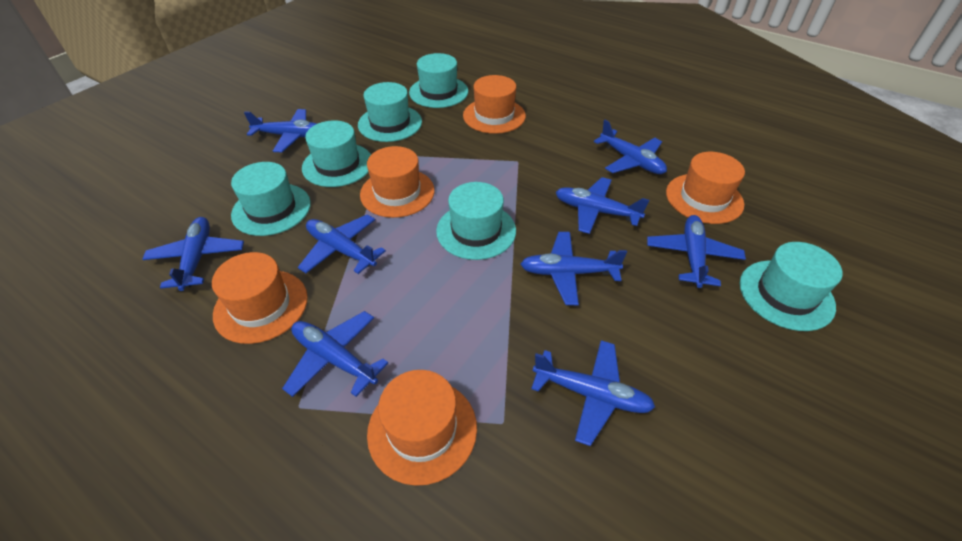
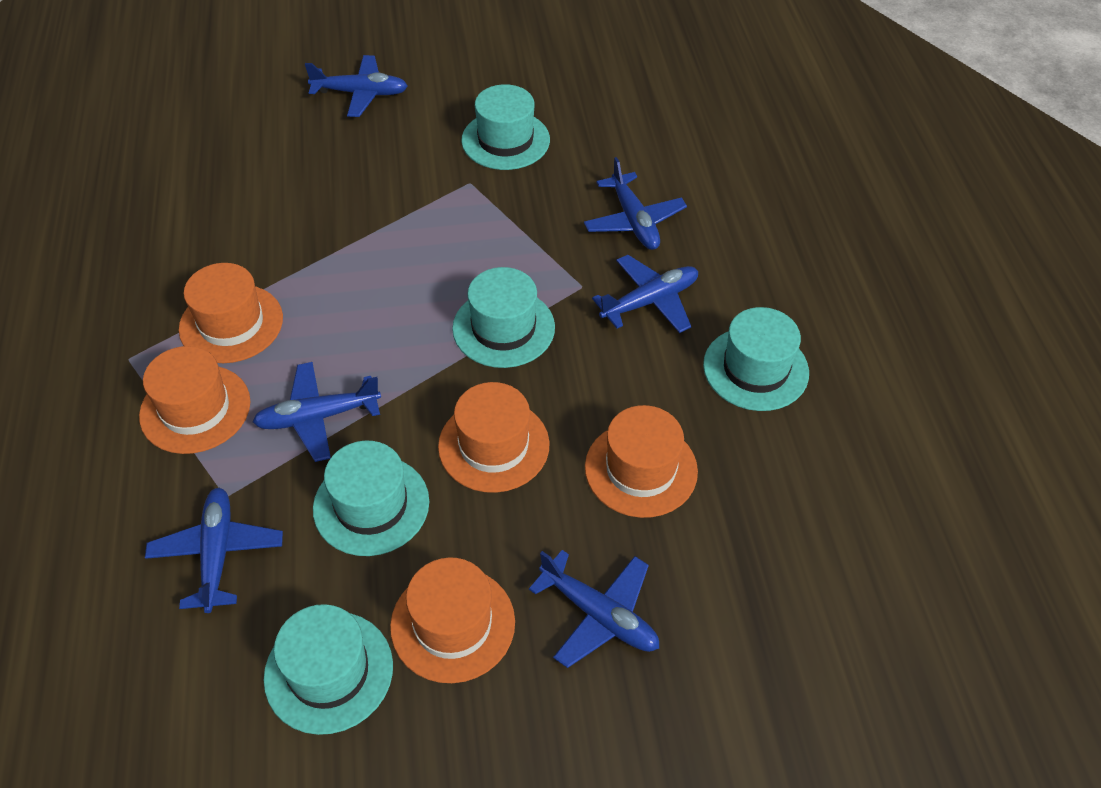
blue plane: [142,217,244,291] [244,109,317,152] [282,311,388,397] [298,214,386,274] [521,232,627,305] [531,340,655,446] [556,177,649,234] [594,120,667,174] [647,215,746,288] = 9 -> [145,488,283,613] [253,362,381,462] [305,55,408,117] [529,550,659,668] [584,157,687,250] [592,255,698,333] = 6
turquoise hat: [231,162,311,236] [302,120,371,187] [358,82,422,142] [409,53,468,108] [436,182,516,260] [740,242,843,331] = 6 -> [264,604,393,735] [313,441,429,556] [452,267,555,368] [461,84,550,170] [703,307,809,411] = 5

